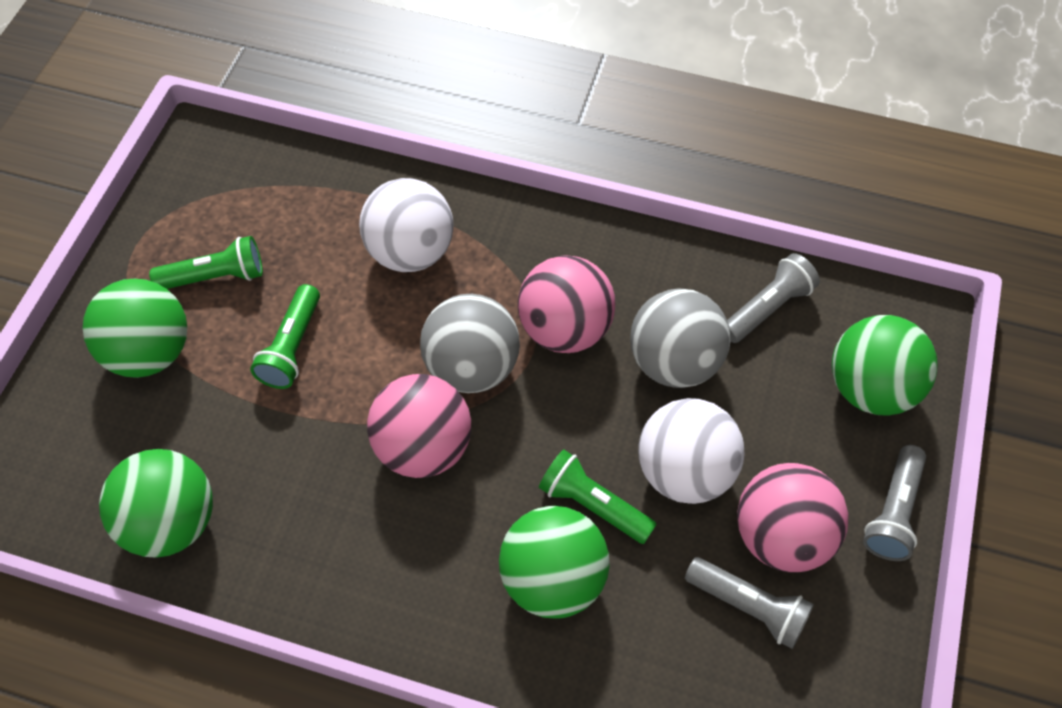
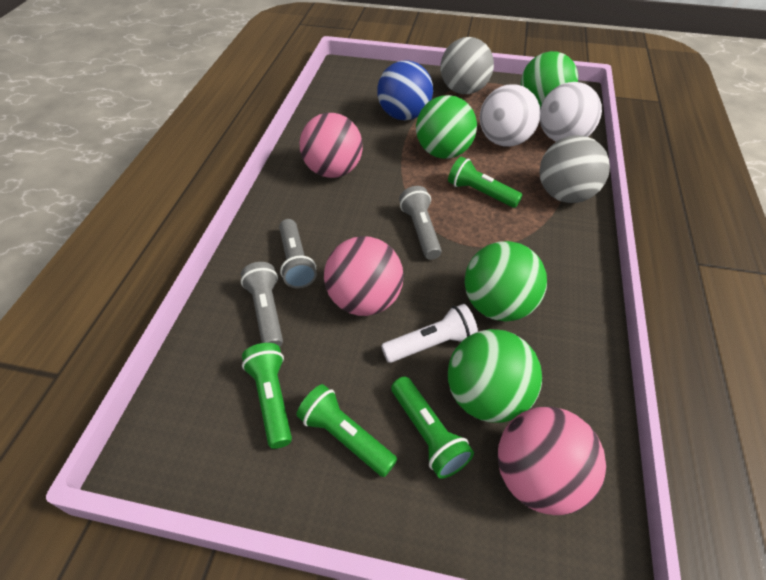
blue ball: none = 0 -> [377,60,433,120] = 1
green flashlight: [149,236,263,289] [250,284,320,389] [539,449,657,544] = 3 -> [242,343,292,449] [297,384,397,477] [391,377,474,479] [448,156,522,208] = 4
white flashlight: none = 0 -> [381,304,478,363] = 1

